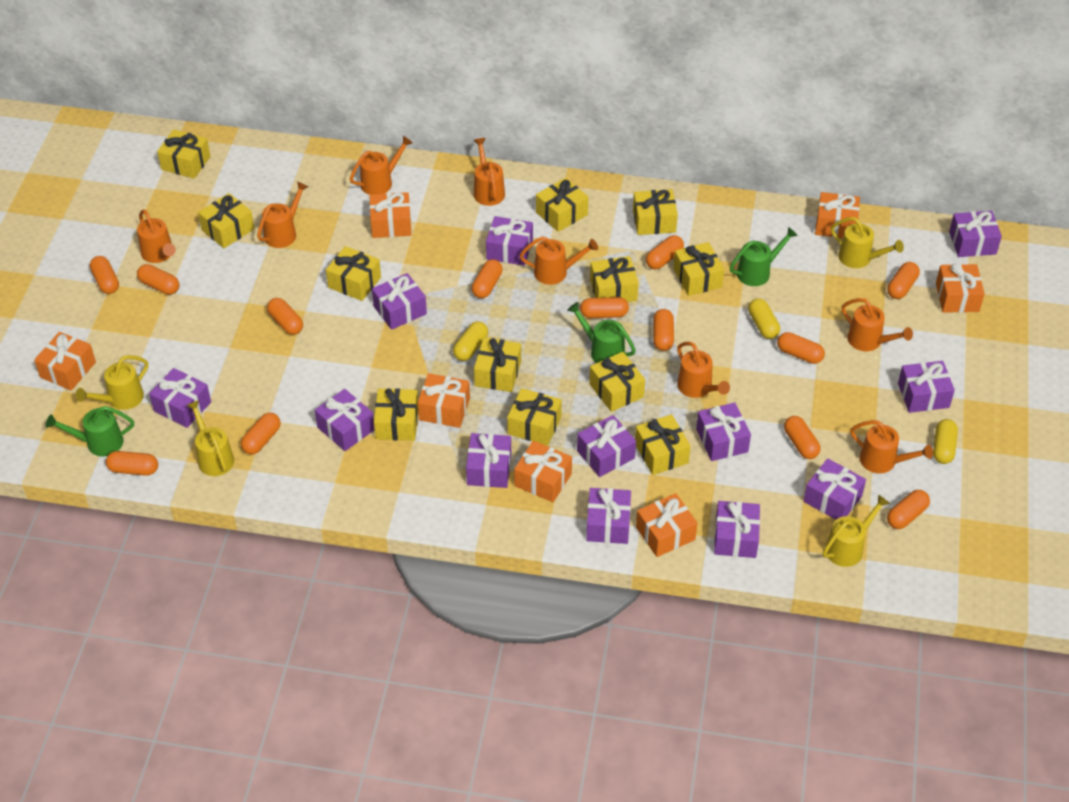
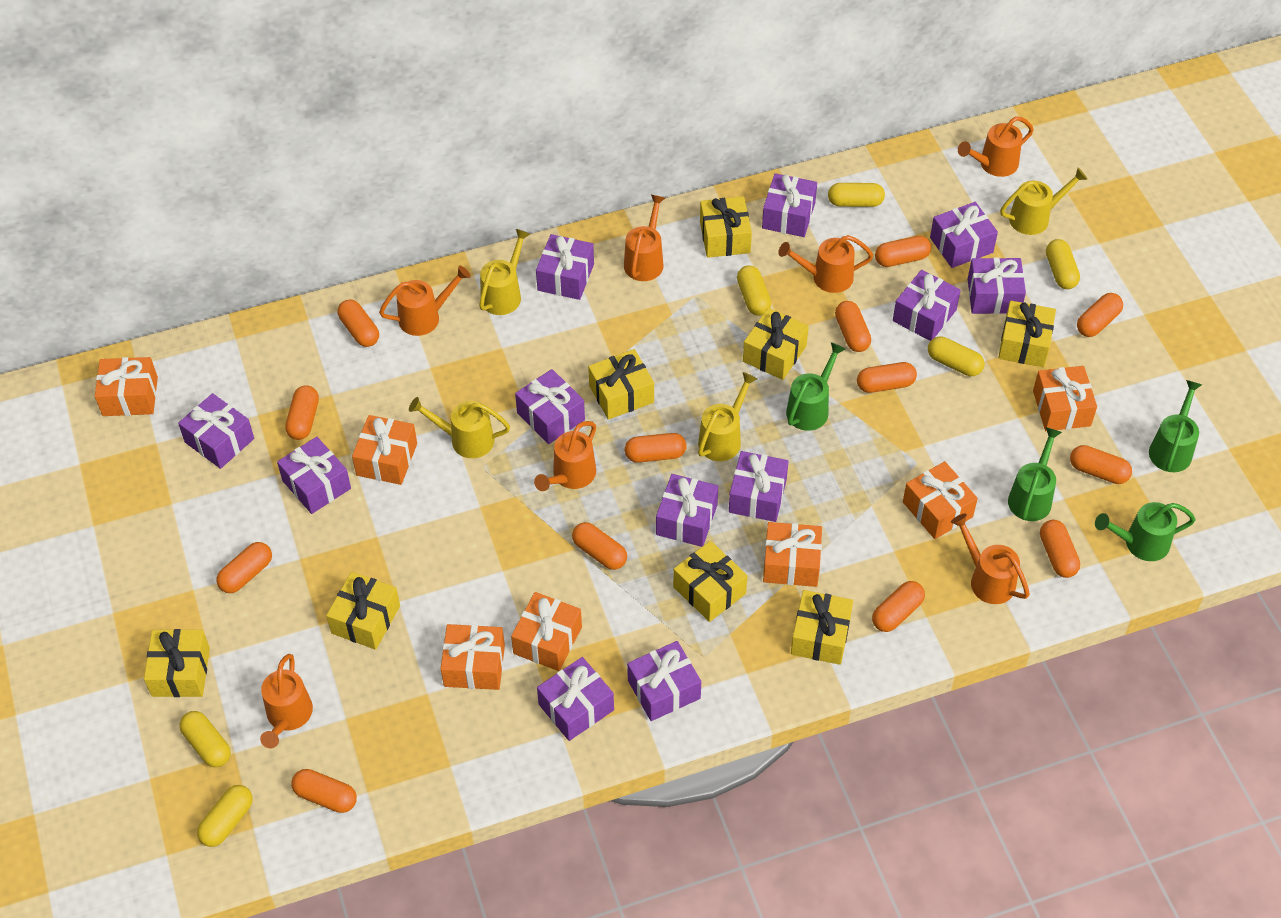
green watering can: [46,406,134,456] [567,302,636,363] [730,227,798,286] = 3 -> [786,342,845,431] [1008,427,1062,521] [1095,502,1196,561] [1149,380,1202,472] = 4
orange watering can: [137,209,176,263] [257,181,308,248] [350,136,413,195] [474,138,505,206] [519,237,598,285] [677,342,730,398] [842,298,913,351] [850,420,933,474] = 8 -> [260,654,313,748] [379,265,471,336] [534,421,596,491] [624,195,665,281] [778,235,873,293] [951,513,1030,604] [958,116,1034,177] = 7
yellow capsule: [453,321,488,361] [748,298,780,339] [933,419,958,464] = 3 -> [180,711,231,767] [197,785,253,847] [737,265,771,316] [828,183,885,207] [928,337,985,376] [1046,239,1080,289] = 6
yellow gift: [157,129,211,179] [198,193,255,248] [326,246,381,301] [374,388,418,441] [474,337,521,392] [507,388,562,446] [536,178,588,232] [589,352,645,412] [590,256,639,302] [633,189,678,235] [635,414,691,475] [673,242,724,296] = 12 -> [144,629,210,697] [326,572,400,650] [588,349,654,420] [673,541,747,622] [700,196,752,258] [743,308,809,380] [791,590,853,665] [998,301,1056,367] = 8

